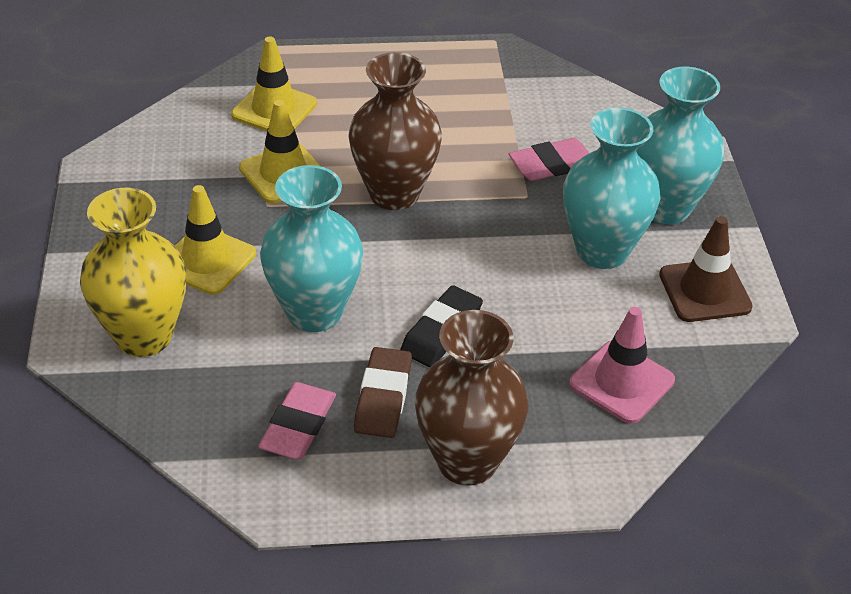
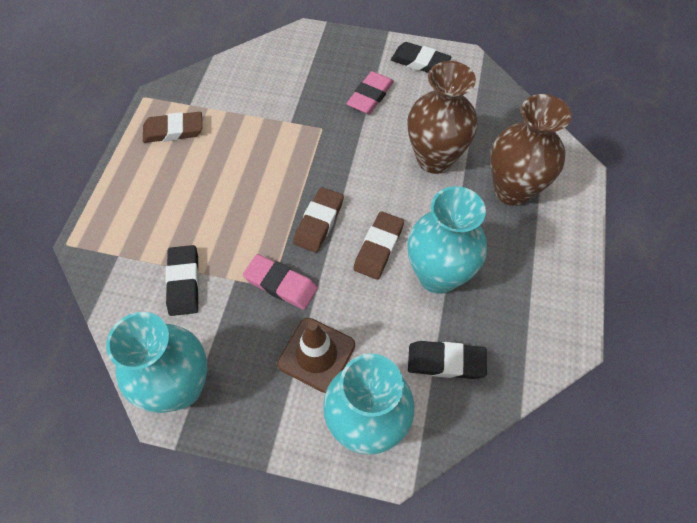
black eraser: [400,285,483,367] = 1 -> [165,245,199,316] [391,42,452,73] [408,341,487,379] = 3
brown eraser: [354,347,412,438] = 1 -> [143,112,202,143] [293,187,344,253] [353,211,404,280] = 3
pink traffic cone: [569,307,675,424] = 1 -> none = 0
yellow traffic cone: [175,185,256,295] [231,37,317,131] [239,100,320,203] = 3 -> none = 0
yellow vase: [80,188,186,357] = 1 -> none = 0

